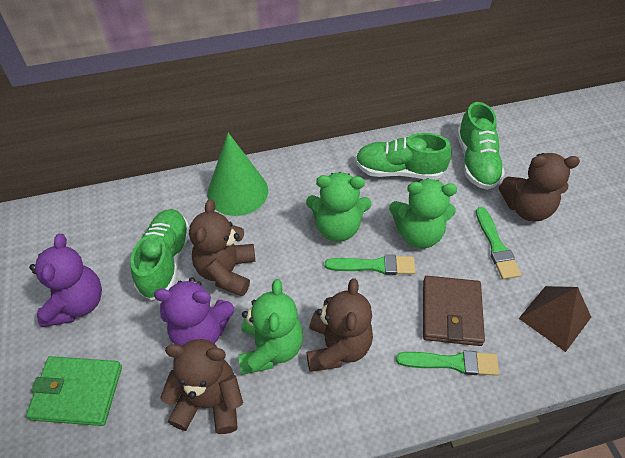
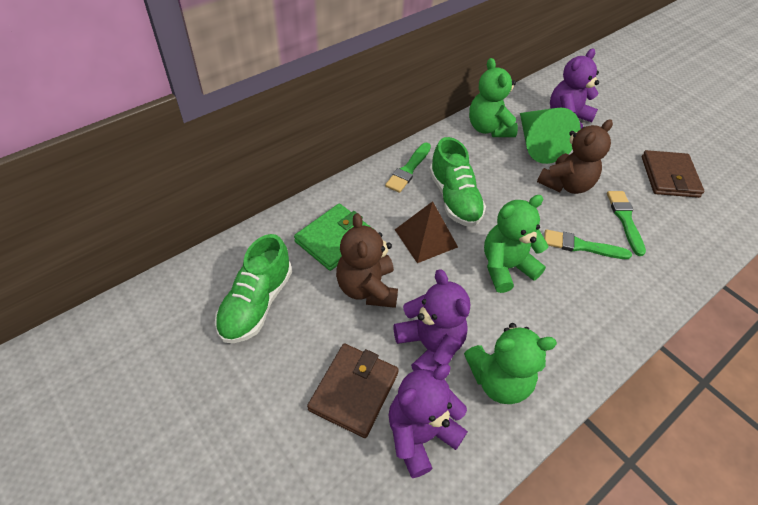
brown teddy bear: [160,339,243,434] [189,199,255,297] [306,278,373,372] [499,153,580,221] = 4 -> [336,213,398,308] [537,119,613,194] = 2
brown wallet: [423,276,485,346] = 1 -> [307,344,399,438] [642,150,705,198] = 2
green shoe: [130,209,189,300] [355,133,452,180] [457,102,505,190] = 3 -> [215,234,292,343] [429,137,486,227] = 2
purple teddy bear: [29,234,102,327] [154,277,234,346] = 2 -> [388,364,468,478] [394,269,470,371] [550,48,599,129] = 3

